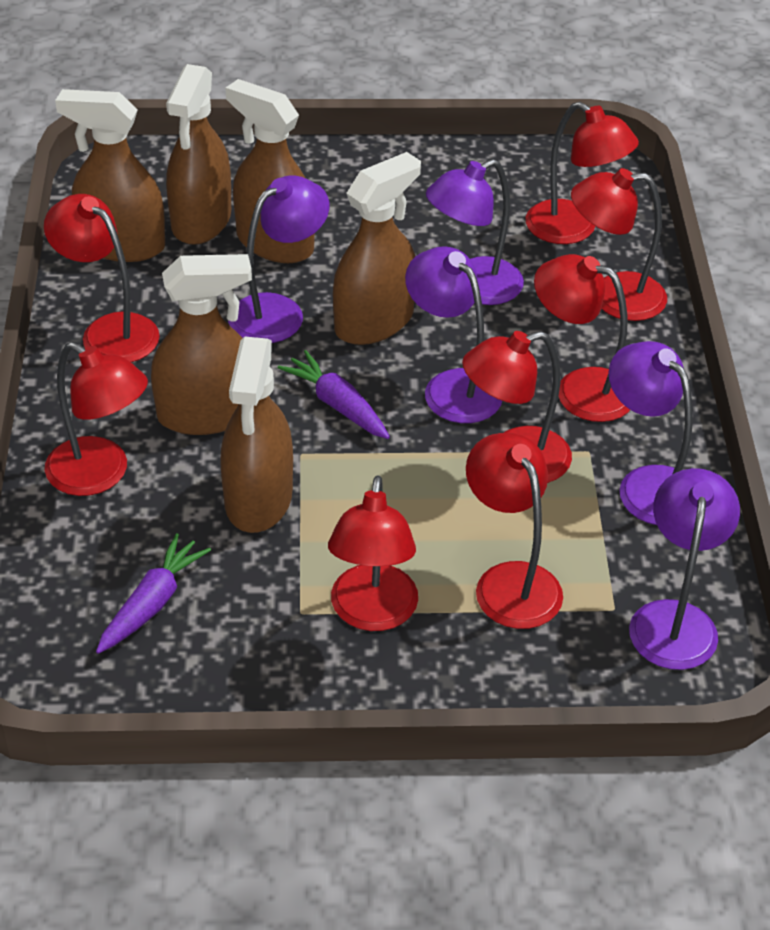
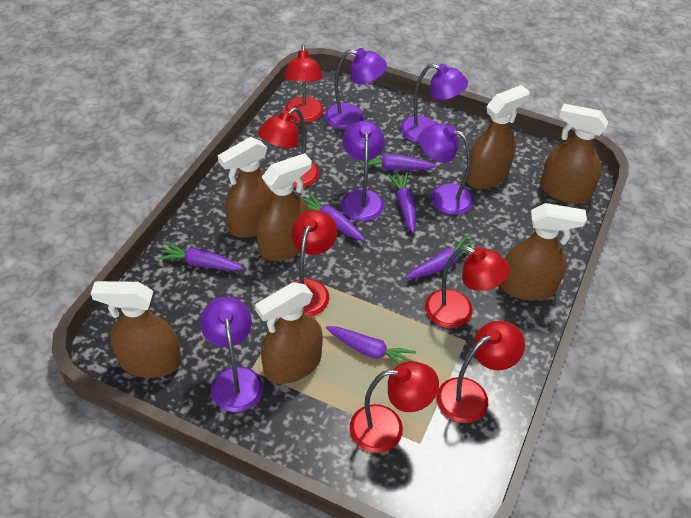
brown spray bottle: [55,89,165,262] [151,254,252,435] [166,64,231,245] [220,336,293,533] [225,79,315,263] [333,152,421,345] = 6 -> [91,281,182,378] [218,137,273,238] [255,282,323,384] [256,153,312,261] [466,85,530,189] [500,203,587,301] [540,104,608,204] = 7
purple carrot: [96,533,211,654] [278,350,390,439] = 2 -> [157,242,244,271] [302,193,365,241] [326,326,416,365] [358,154,436,170] [387,172,416,233] [406,235,475,279] = 6
red lamp: [44,194,160,362] [45,342,148,496] [328,475,418,631] [462,331,572,483] [466,433,563,629] [526,102,639,244] [534,254,630,422] [571,168,667,321] = 8 -> [258,107,319,188] [284,44,324,123] [291,210,337,316] [350,361,439,453] [425,246,510,328] [437,321,525,423] = 6

